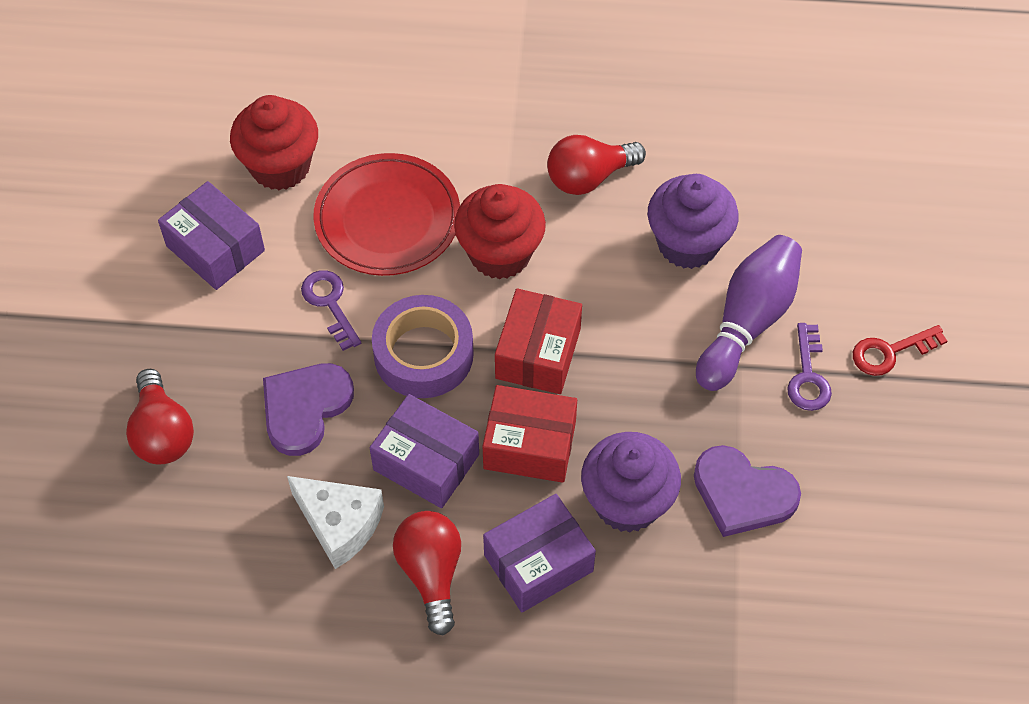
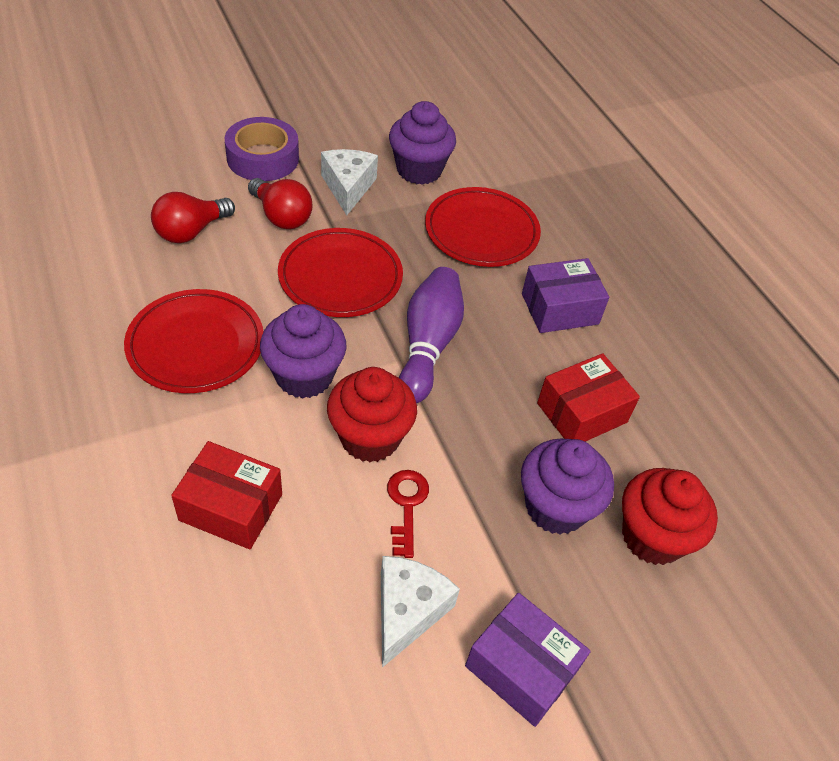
purple box: [158,181,265,290] [370,394,479,508] [483,494,596,612] = 3 -> [465,593,591,727] [522,258,609,333] = 2
purple cupcake: [581,432,681,533] [648,174,739,269] = 2 -> [260,304,346,399] [389,101,456,185] [521,438,614,535] = 3
purple heart: [263,363,354,456] [694,445,801,537] = 2 -> none = 0
purple key: [301,270,361,351] [787,323,832,411] = 2 -> none = 0
red light bulb: [126,369,194,465] [393,511,461,636] [547,135,646,195] = 3 -> [151,192,235,243] [248,178,312,229] = 2
red plate: [313,153,460,276] = 1 -> [124,289,264,393] [278,228,403,317] [425,187,541,267] = 3
white cheese: [287,476,384,569] = 1 -> [321,149,378,215] [381,556,460,668] = 2

